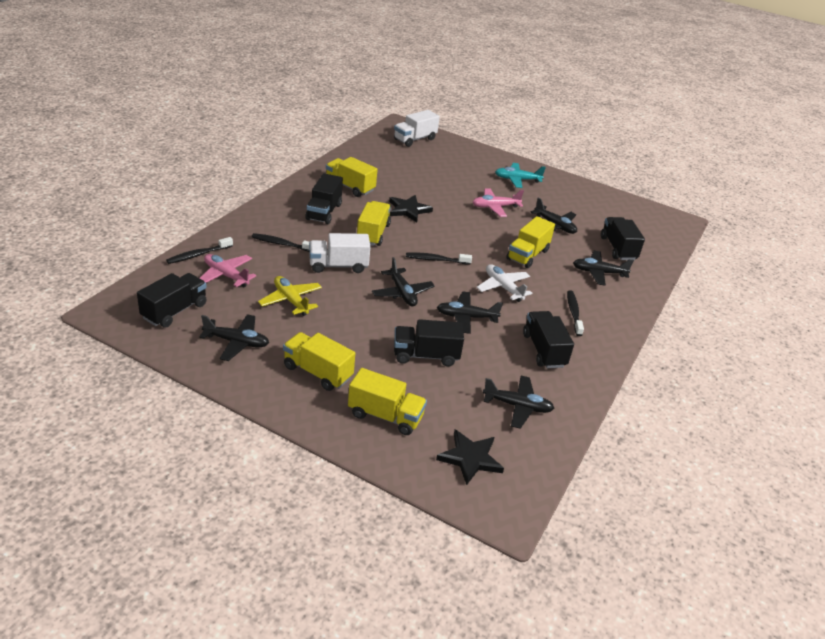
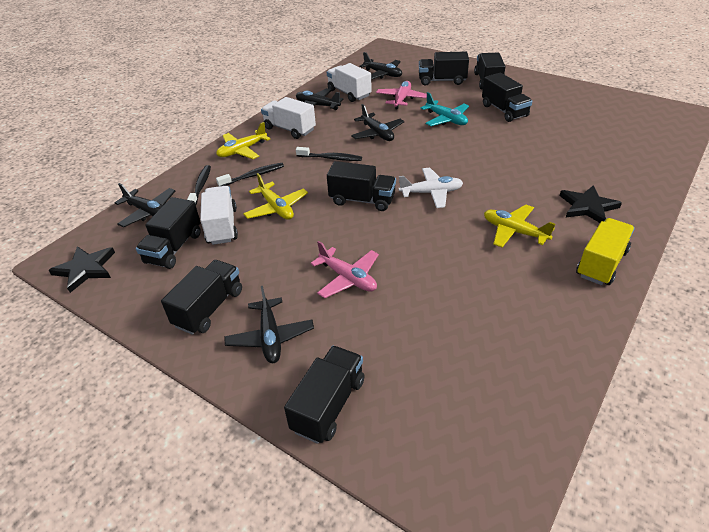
black plane: [199,314,269,361] [372,257,435,306] [437,292,503,334] [483,376,554,429] [530,198,577,234] [573,251,634,286] = 6 -> [114,183,175,228] [224,286,314,363] [296,88,344,110] [351,104,404,141] [359,52,402,80] = 5
black toothbrush: [166,237,233,264] [252,233,310,252] [406,252,472,265] [567,290,584,336] = 4 -> [187,165,211,205] [216,163,284,186] [296,147,362,161] = 3
black truck: [137,273,207,328] [305,173,343,224] [394,319,464,367] [523,311,574,368] [601,217,645,260] = 5 -> [136,197,201,269] [161,260,242,335] [284,346,364,444] [327,161,396,211] [419,52,469,86] [474,53,506,89] [482,73,532,122] = 7
white truck: [309,233,371,273] [394,110,440,147] = 2 -> [200,186,238,245] [261,97,316,139] [327,63,372,102] = 3
yellow plane: [258,276,322,316] = 1 -> [216,122,270,159] [243,173,308,220] [484,205,555,248] = 3
yellow truck: [283,332,355,391] [326,157,378,197] [348,368,427,435] [357,201,391,246] [507,216,555,268] = 5 -> [576,218,635,285] = 1

